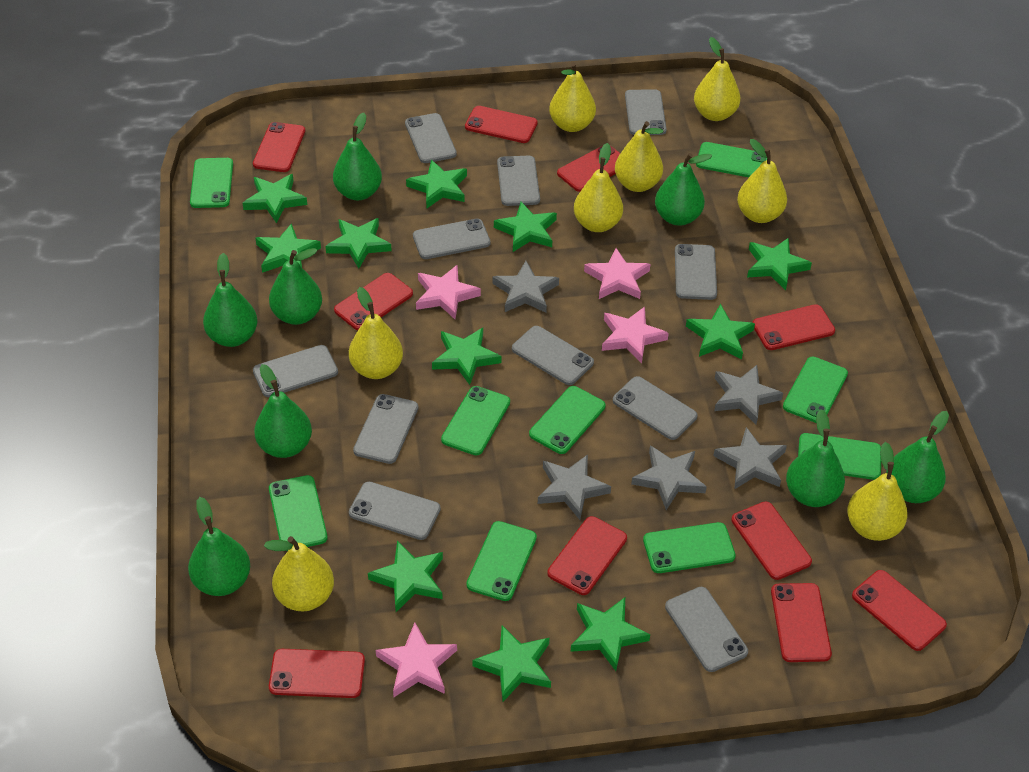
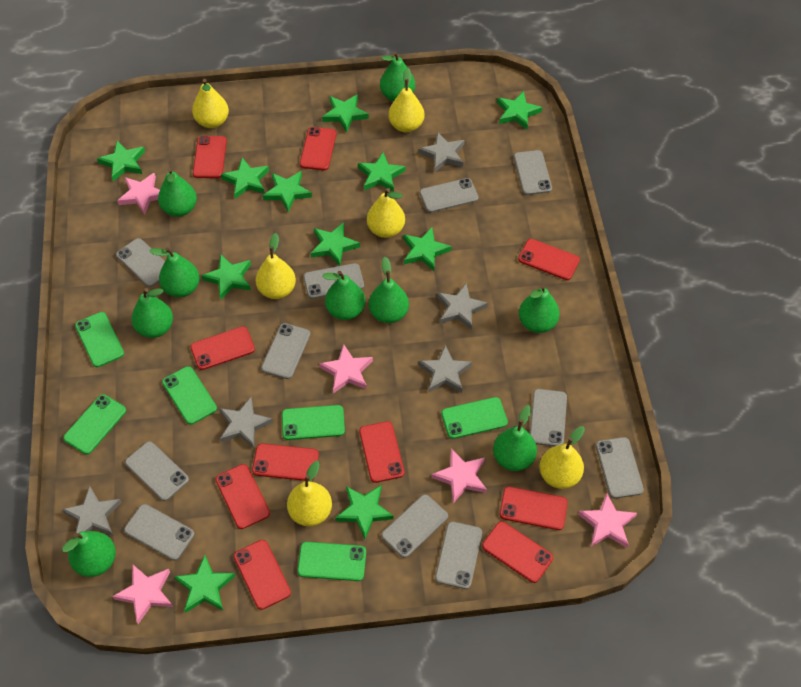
green pear: [188,497,250,596] [203,253,258,347] [254,364,312,458] [269,248,322,325] [333,113,382,200] [655,153,712,226] [786,409,845,507] [886,411,949,503] = 8 -> [62,531,116,577] [131,288,173,338] [149,247,200,297] [158,168,197,217] [322,271,365,320] [369,257,409,323] [380,52,415,102] [493,405,537,471] [519,285,560,333] = 9
green phone: [190,158,233,208] [269,475,327,551] [441,386,510,456] [466,521,537,601] [529,386,605,454] [643,522,736,573] [696,142,767,177] [783,357,848,423] [798,433,881,480] = 9 -> [63,394,126,454] [75,312,124,367] [162,366,217,425] [282,405,345,440] [297,542,366,581] [441,397,508,439] = 6
pink star: [376,623,457,697] [416,265,481,319] [584,248,650,299] [602,307,669,363] = 4 -> [112,565,173,624] [117,173,160,215] [319,344,373,393] [431,449,487,503] [578,494,637,548] = 5
yellow pear: [264,536,334,611] [349,287,403,379] [549,62,596,132] [574,143,623,232] [615,121,663,192] [694,37,740,121] [737,139,787,223] [847,442,908,541] = 8 -> [192,79,229,128] [256,233,296,299] [287,461,332,526] [367,188,405,238] [388,67,424,132] [539,426,585,489] = 6

